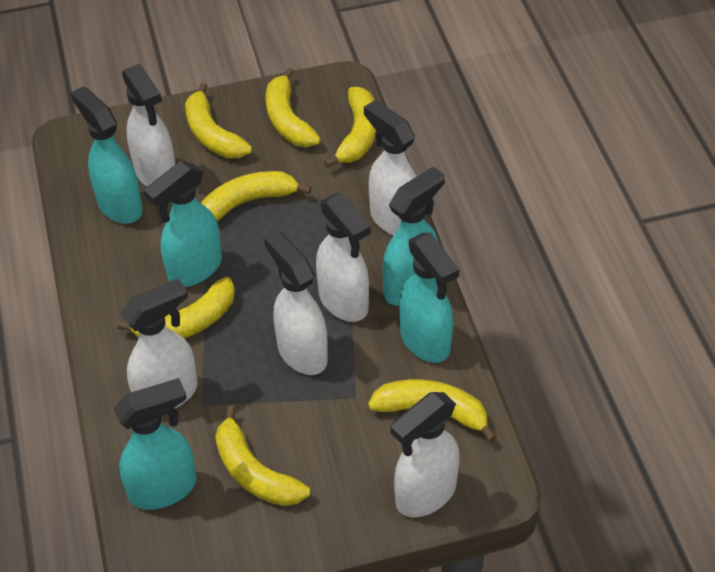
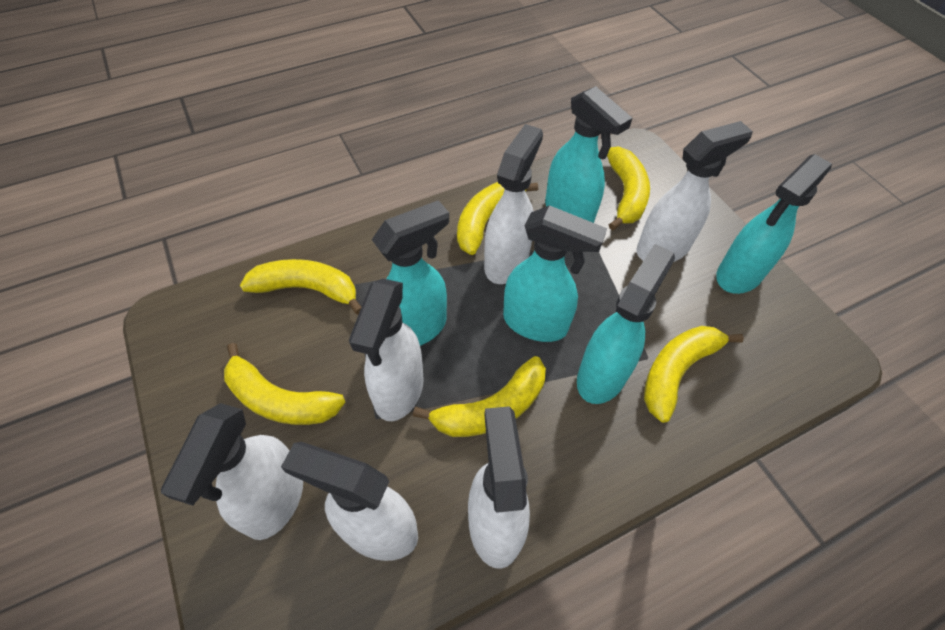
yellow banana: [117,277,235,338] [185,82,252,159] [201,171,312,221] [215,405,310,506] [266,68,321,147] [324,87,376,168] [368,379,497,442] = 7 -> [224,343,345,425] [240,259,362,315] [413,356,546,437] [457,182,538,255] [607,146,650,230] [644,326,744,423] = 6

